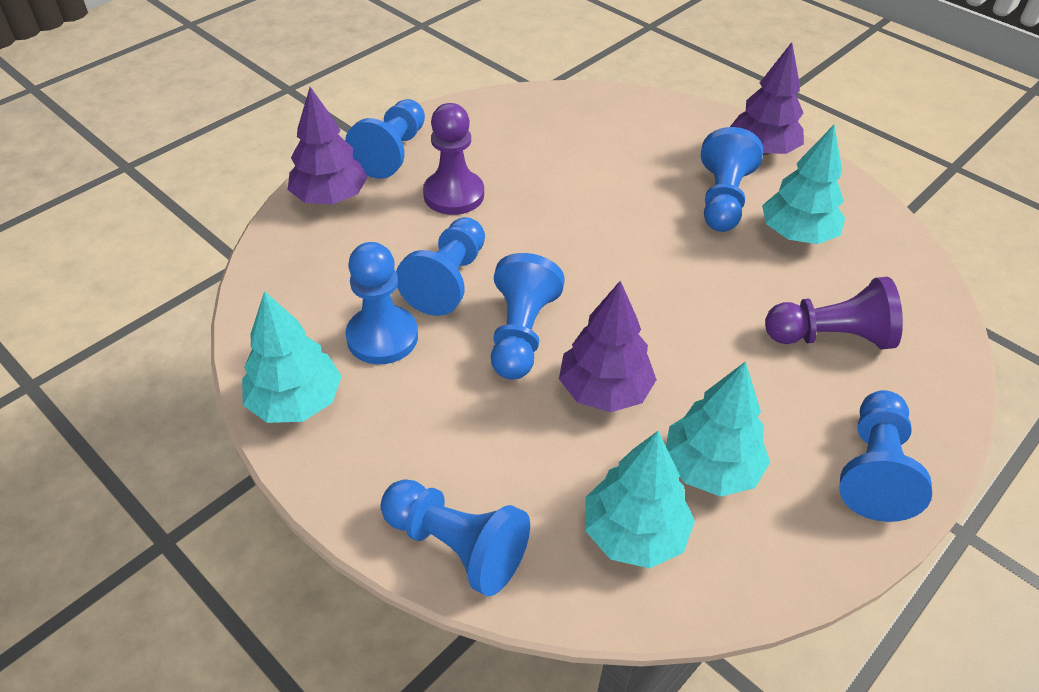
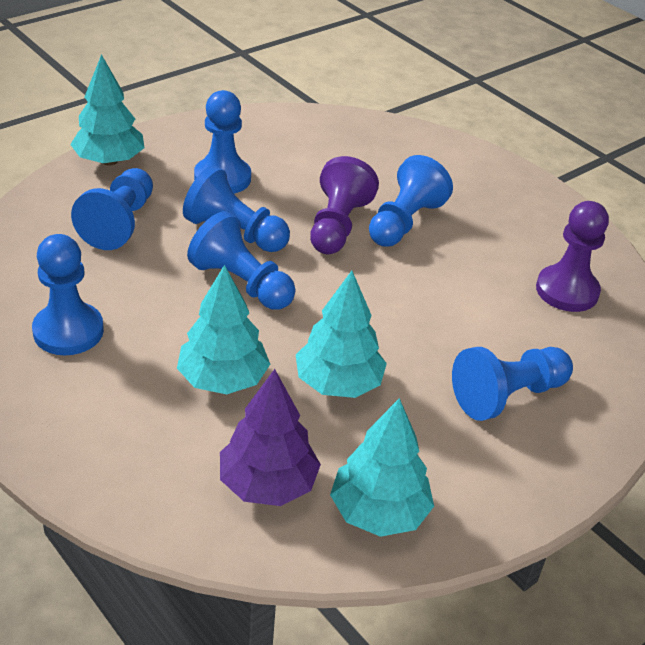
purple tree: [288,87,368,204] [559,281,657,412] [730,42,804,155] = 3 -> [220,369,321,506] = 1

